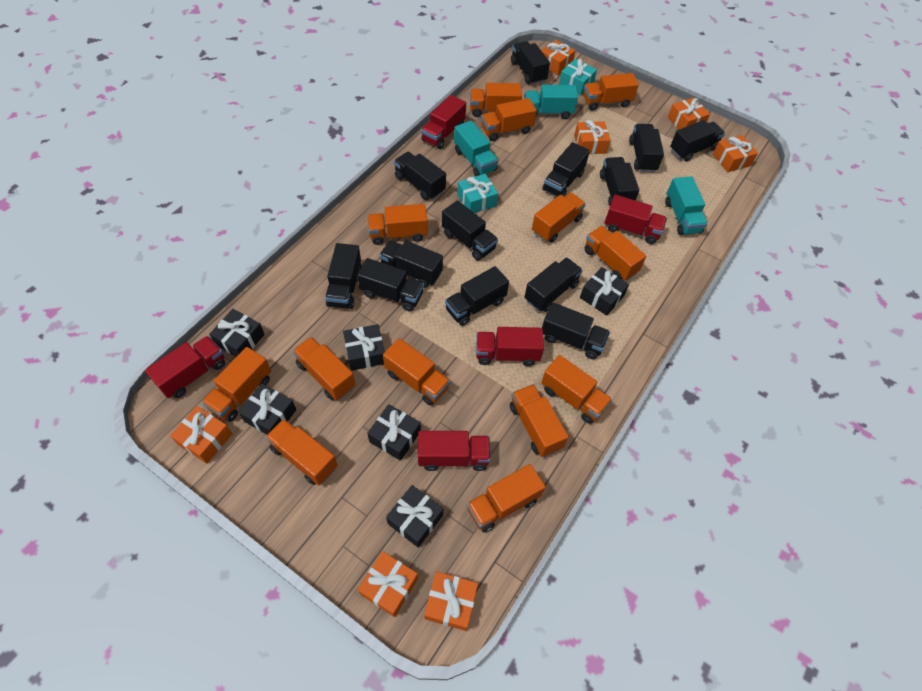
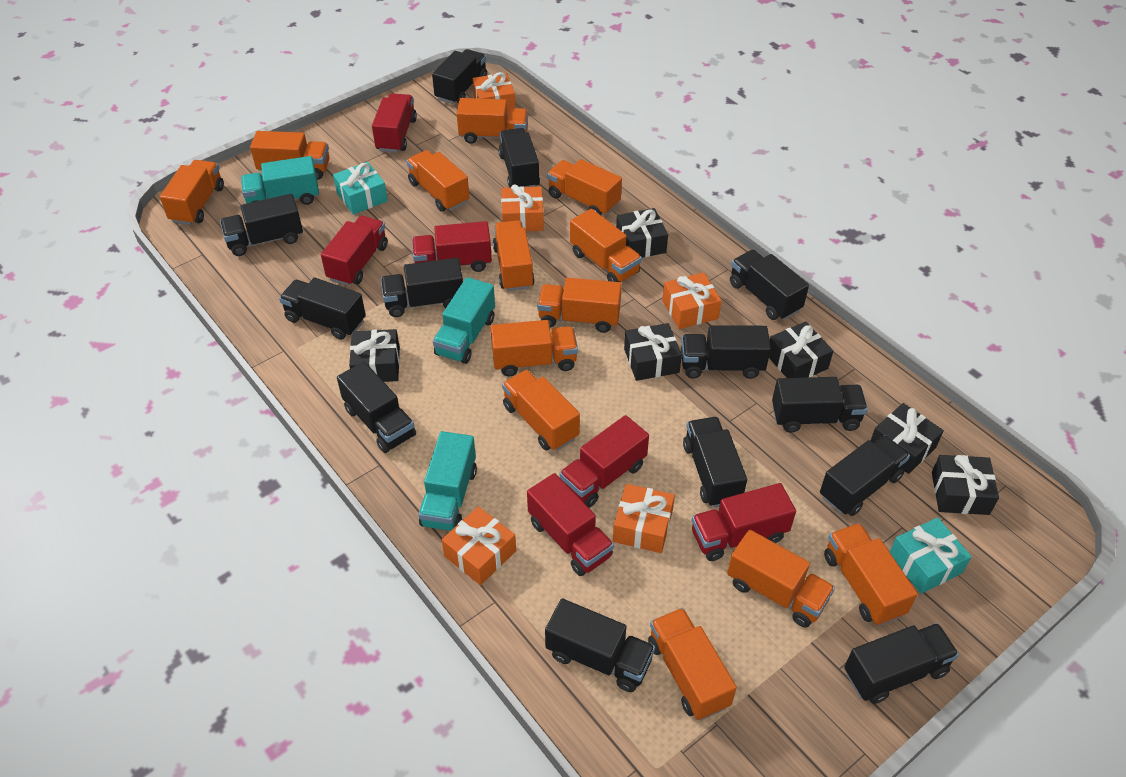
orange gift: [170,406,232,464] [358,551,418,617] [424,571,478,631] [541,40,576,75] [574,120,610,154] [668,98,710,130] [713,135,758,172] = 7 -> [442,506,516,585] [473,72,515,113] [501,184,544,231] [613,484,675,553] [662,272,722,329] = 5
red truck: [145,336,225,398] [418,431,491,471] [421,95,466,149] [476,327,544,366] [605,195,667,244] = 5 -> [321,216,388,286] [372,93,417,153] [412,221,492,272] [527,473,614,576] [559,415,649,508] [692,483,796,561] = 6

